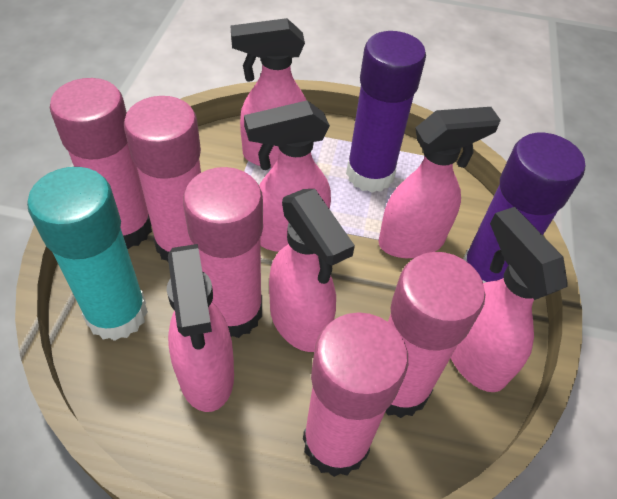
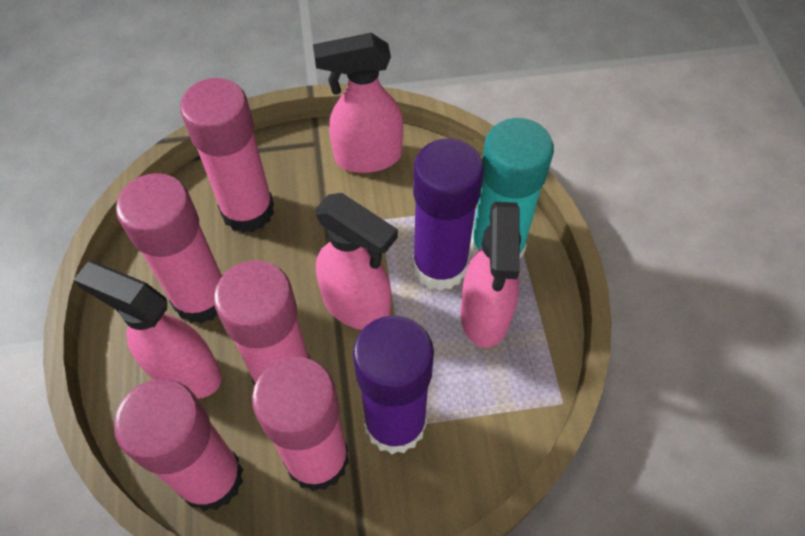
pink spray bottle: [167,244,234,412] [231,18,306,168] [244,100,331,252] [269,189,355,352] [378,107,501,258] [451,207,568,392] = 6 -> [74,262,222,399] [313,33,403,173] [315,193,398,330] [460,202,521,348] = 4

